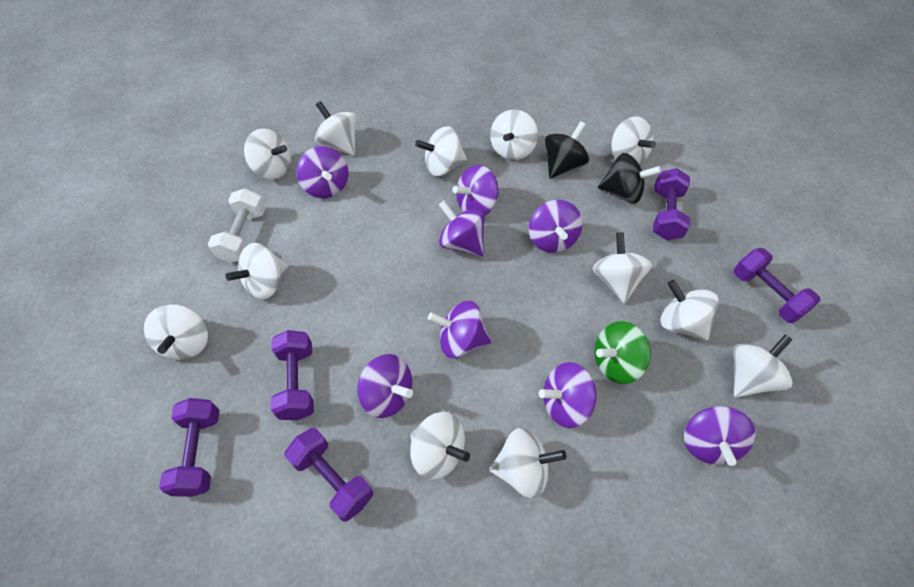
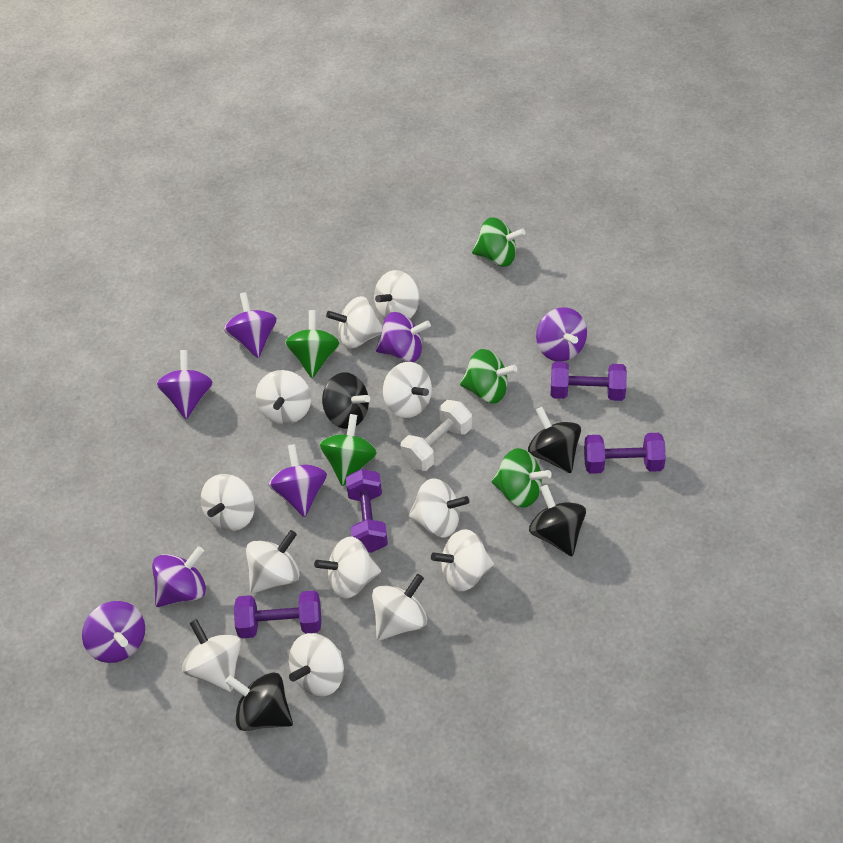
black spinning top: [545,121,589,178] [598,153,661,204] = 2 -> [225,672,293,731] [322,372,370,429] [528,407,581,473] [529,485,586,556] = 4
green spinning top: [595,321,651,384] = 1 -> [285,310,339,378] [320,414,377,486] [460,349,517,404] [472,217,525,267] [491,448,552,508] = 5
purple dumbbell: [159,398,219,497] [271,330,314,420] [284,428,373,522] [653,168,690,240] [734,248,820,323] = 5 -> [234,591,321,638] [346,469,388,553] [551,362,627,401] [584,433,666,474] = 4
purple spinning top: [296,146,348,198] [357,354,413,418] [428,301,491,358] [439,201,485,256] [452,165,499,215] [529,200,583,253] [539,362,597,428] [684,406,755,466] = 8 -> [82,601,145,663] [152,546,206,607] [157,350,213,419] [224,292,277,358] [269,444,327,517] [376,312,431,362] [536,307,587,362] = 7

